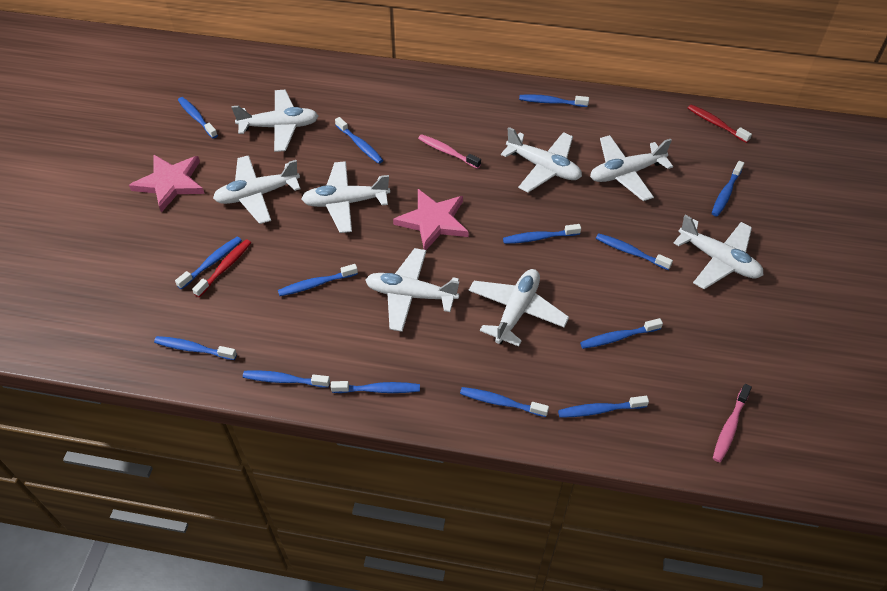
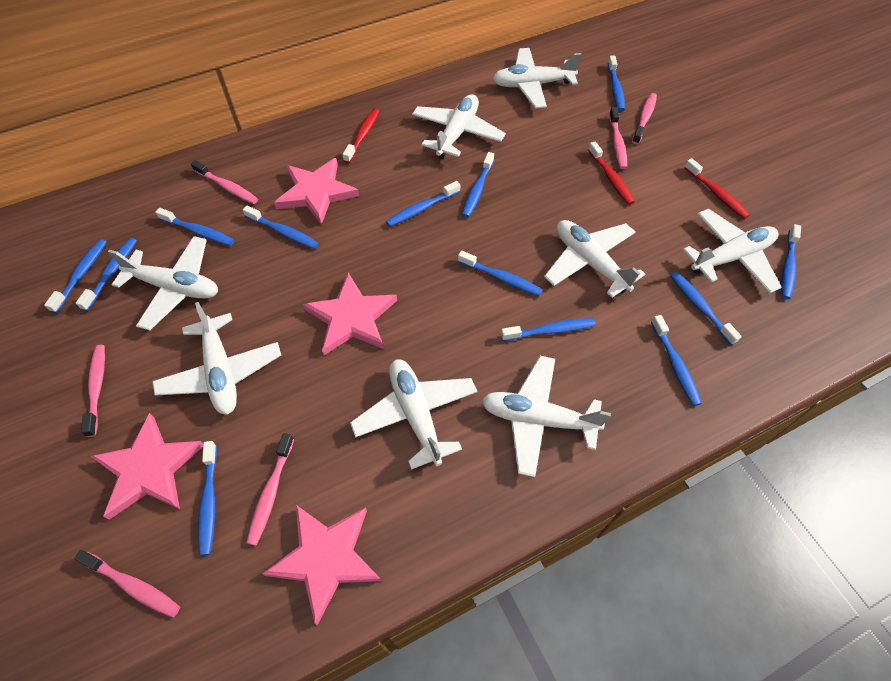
blue toothbrush: [154,336,237,360] [175,237,242,290] [178,97,218,139] [243,370,330,388] [278,264,358,296] [331,381,420,393] [335,117,383,164] [460,387,549,417] [503,224,581,244] [519,94,589,107] [558,396,649,418] [580,318,663,349] [596,233,673,270] [712,161,744,216] = 14 -> [44,239,107,313] [76,238,137,311] [155,208,234,246] [198,441,217,556] [243,205,319,249] [386,181,460,227] [458,250,543,296] [462,152,494,218] [501,318,596,341] [608,56,625,111] [651,315,702,406] [670,272,742,345] [781,224,801,299] = 13
pink star: [129,155,205,213] [393,189,469,250] = 2 -> [91,413,203,520] [262,505,382,625] [274,158,359,225] [303,272,397,355] = 4
pink toothbrush: [418,134,481,169] [713,384,752,462] = 2 -> [74,550,180,617] [81,345,105,437] [191,160,258,204] [246,433,294,546] [609,107,627,169] [632,93,657,144] = 6
red toothbrush: [192,239,251,297] [688,105,752,143] = 2 -> [343,109,379,163] [588,141,635,205] [684,158,750,219] = 3

